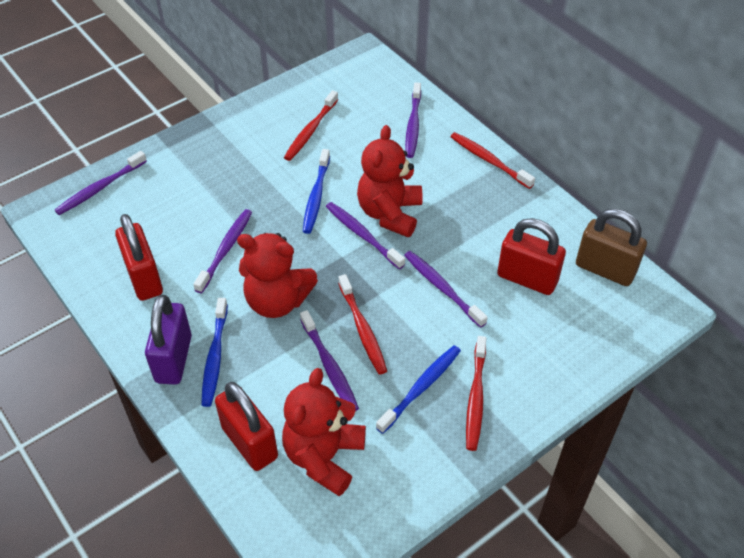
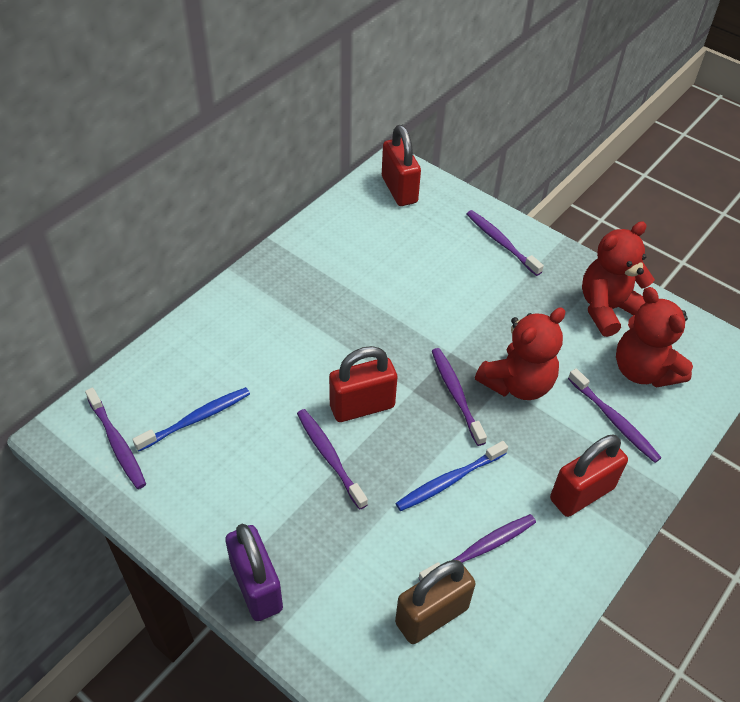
blue toothbrush: [201,298,228,407] [303,149,330,234] [376,345,461,434] = 3 -> [132,387,250,452] [395,441,508,511] = 2
red toothbrush: [284,90,338,161] [338,274,387,375] [451,132,535,189] [466,336,486,451] = 4 -> none = 0

